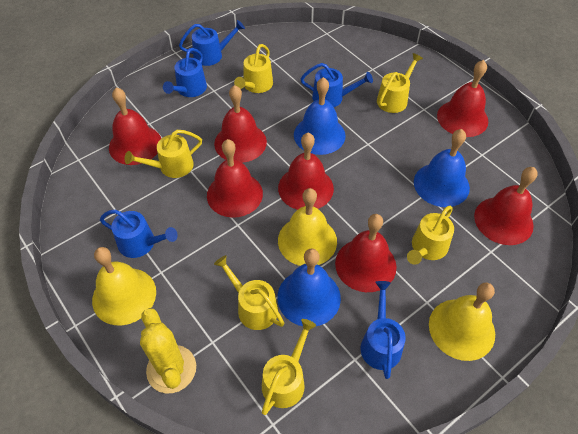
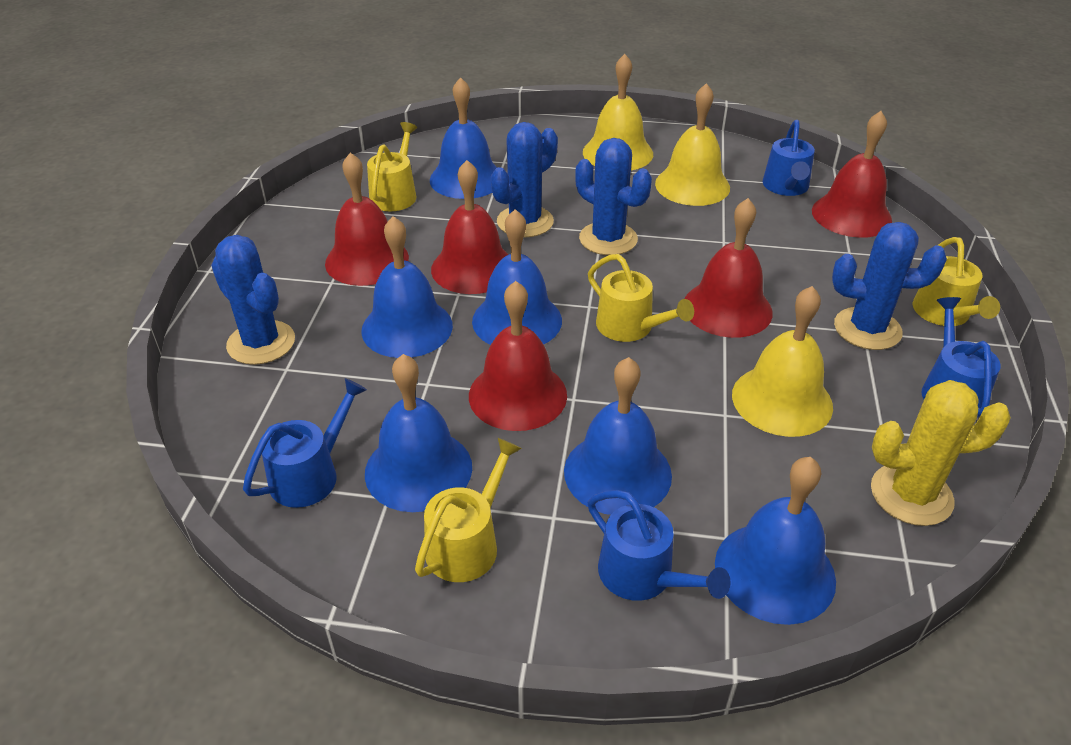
blue bell: [277,248,341,326] [294,77,346,155] [414,129,470,207] = 3 -> [361,216,453,358] [365,354,472,512] [430,77,497,199] [472,209,562,345] [564,357,672,515] [715,457,836,625] = 6
blue cactus: none = 0 -> [211,235,295,365] [491,122,558,237] [575,138,652,255] [832,222,947,350] = 4
blue watering can: [100,210,178,258] [163,48,207,97] [179,20,245,66] [301,63,373,107] [360,281,406,379] = 5 -> [243,378,367,508] [588,490,731,601] [763,120,815,196] [922,297,1001,417] = 4
red bell: [109,87,161,165] [207,139,263,217] [214,85,267,163] [278,133,334,210] [335,214,396,292] [437,60,488,137] [474,167,537,245] = 7 -> [325,152,409,286] [431,160,508,294] [469,281,567,431] [685,198,773,338] [812,111,892,238] = 5
yellow watering can: [125,130,202,178] [214,255,284,330] [234,44,273,93] [262,319,316,415] [377,53,423,113] [407,206,454,265] = 6 -> [367,122,417,211] [415,438,522,582] [588,254,694,342] [913,237,1000,326] = 4

